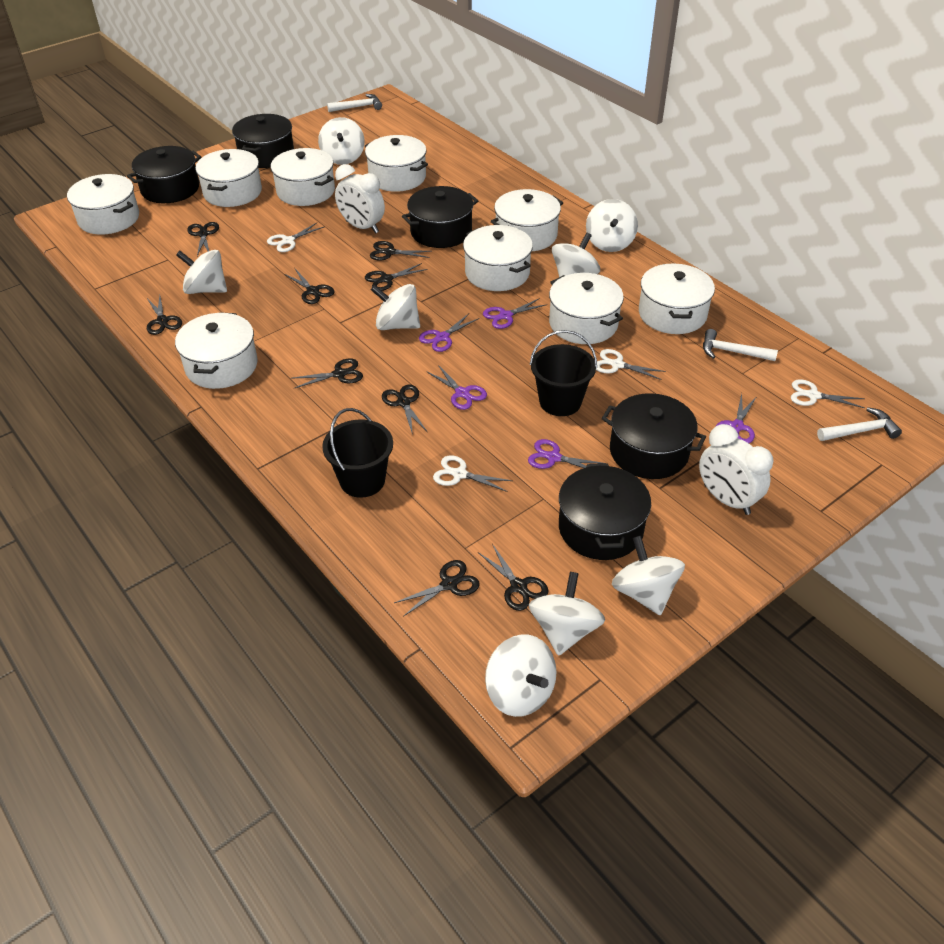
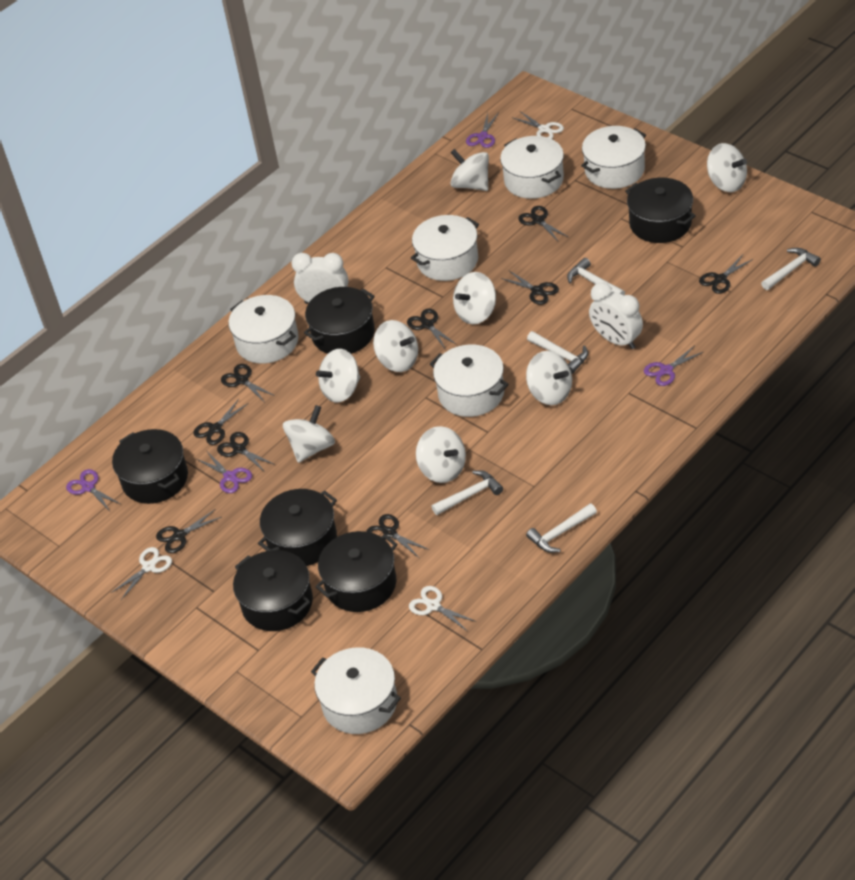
black bucket: [322,408,393,498] [530,330,597,416] = 2 -> none = 0
black pot: [127,146,201,203] [232,114,294,168] [402,186,478,248] [559,464,651,560] [602,393,706,479] = 5 -> [112,429,188,504] [233,550,313,631] [258,489,337,566] [304,287,375,354] [315,531,398,612] [625,178,696,243] = 6
purple scissors: [419,314,479,352] [426,365,487,410] [483,298,547,329] [528,439,607,469] [715,393,757,443] = 5 -> [66,469,120,511] [197,451,252,493] [466,113,499,148] [644,345,703,386] = 4
white hammer: [327,94,382,112] [703,329,778,361] [817,407,902,441] = 3 -> [431,470,503,515] [526,503,597,553] [527,331,588,374] [567,258,625,296] [761,248,821,290] = 5
white pot: [67,174,139,235] [175,312,258,389] [195,149,262,207] [271,148,335,206] [365,135,428,192] [463,225,533,291] [491,189,563,251] [549,273,624,344] [639,263,715,334] = 9 -> [228,295,299,364] [311,647,401,734] [411,215,479,281] [430,344,509,417] [500,136,564,199] [581,126,646,189] = 6
white scissors: [267,223,325,252] [433,455,512,492] [596,349,666,380] [791,379,865,408] = 4 -> [111,547,172,600] [409,586,477,631] [513,111,564,139] = 3

